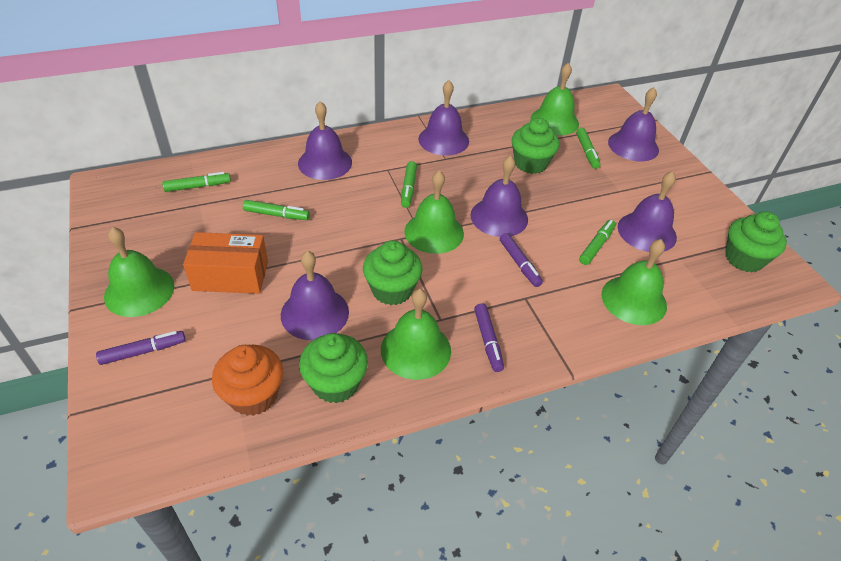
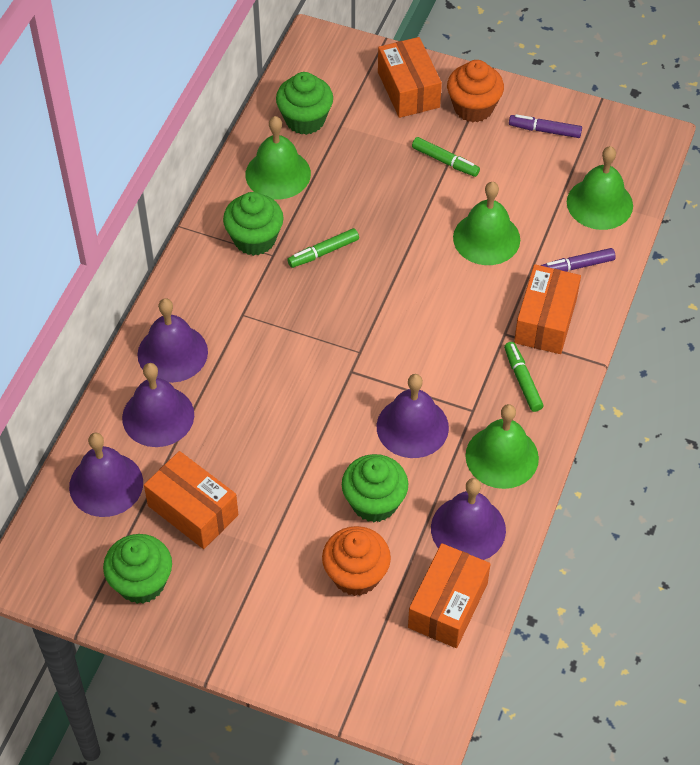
green bell: [104,227,175,317] [381,289,451,380] [404,170,464,254] [530,63,579,135] [602,239,667,325] = 5 -> [245,116,311,200] [453,182,520,265] [465,404,539,489] [567,146,633,230] = 4
green marker: [162,172,231,192] [243,200,310,220] [401,161,417,208] [576,128,601,169] [579,220,616,265] = 5 -> [287,228,359,268] [412,137,480,177] [504,342,543,412] = 3
orange box: [183,232,268,294] = 1 -> [144,451,239,549] [378,37,442,118] [408,543,490,648] [514,264,581,354] = 4
orange cupcake: [212,345,283,416] = 1 -> [322,526,391,596] [447,60,504,122] = 2
purple bell: [281,251,349,341] [298,101,352,180] [418,80,469,156] [471,155,528,237] [608,87,659,161] [618,171,677,252] = 6 -> [69,433,143,517] [122,363,194,447] [137,298,208,383] [377,374,449,458] [431,478,506,560] = 5
purple marker: [96,331,186,365] [474,303,504,372] [500,233,543,287] = 3 -> [509,114,582,138] [540,248,616,272] = 2

